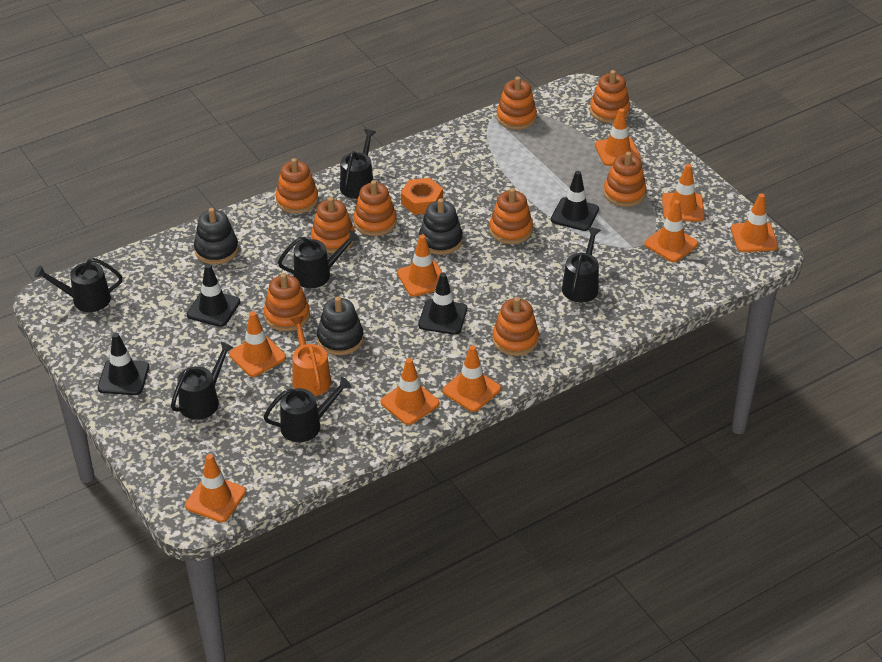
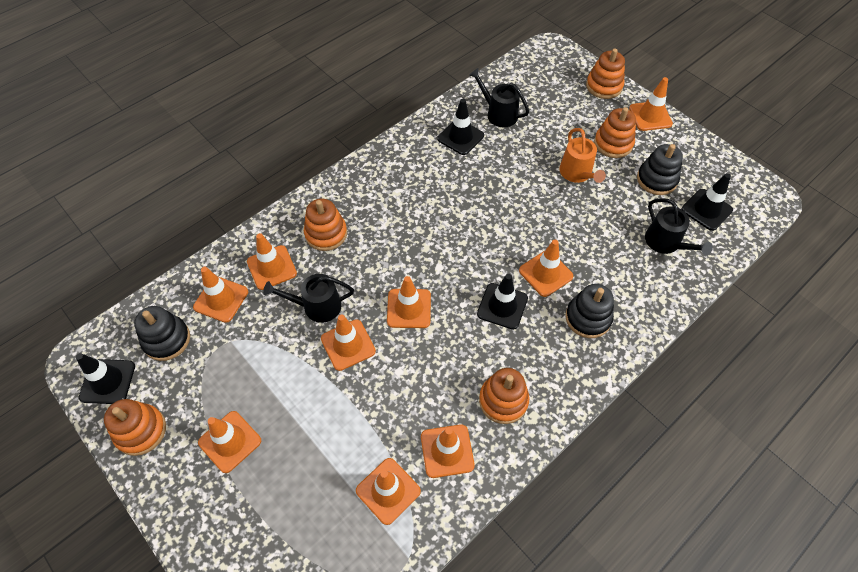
black watering can: [34,258,122,312] [171,341,234,420] [264,377,351,442] [278,230,359,288] [340,129,376,199] [562,227,601,302] = 6 -> [263,274,354,323] [469,68,529,127] [645,198,713,256] = 3
orange nut: [401,178,443,215] = 1 -> none = 0
orange stacking toy: [264,273,310,331] [275,158,318,214] [311,197,355,253] [353,180,397,236] [489,188,533,244] [492,297,539,356] [497,76,537,130] [590,70,630,123] [604,152,646,207] = 9 -> [104,399,166,456] [304,199,347,251] [479,368,529,424] [586,49,625,99] [594,107,636,158] = 5

